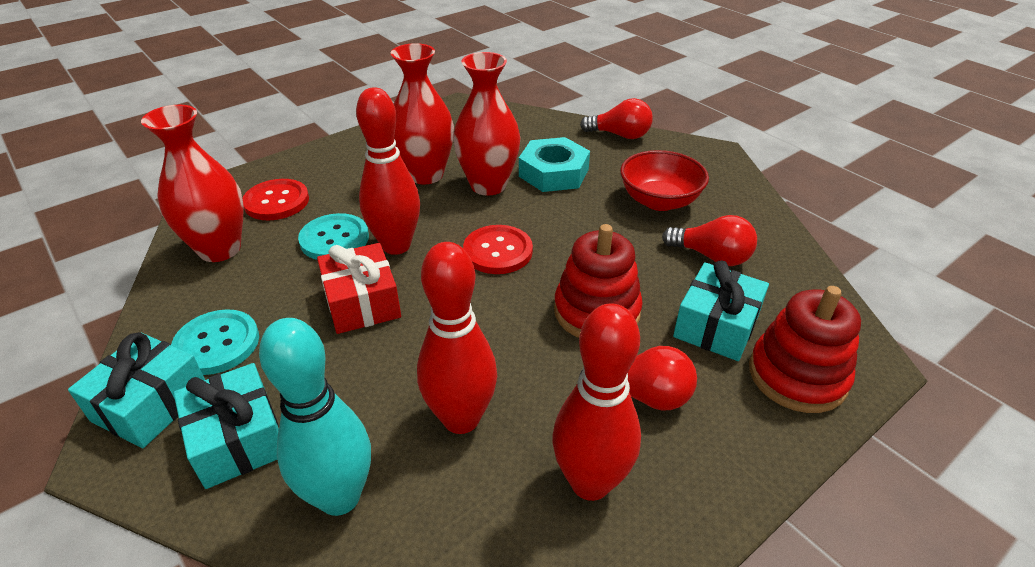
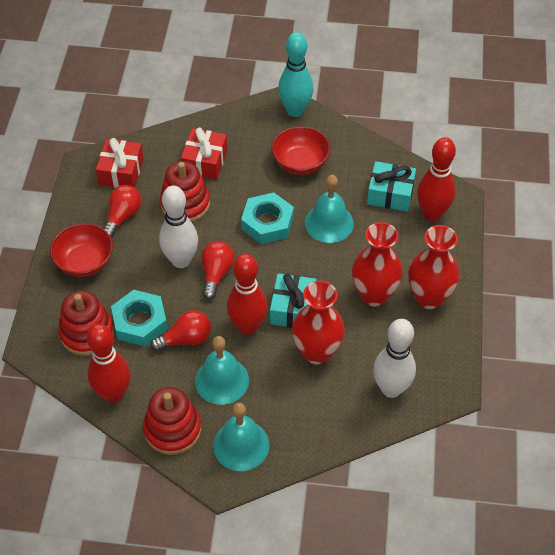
red bowl: [620,150,709,211] = 1 -> [50,223,113,277] [271,126,330,175] = 2
red button: [242,179,309,220] [463,225,533,274] = 2 -> none = 0
red gift: [317,243,401,334] = 1 -> [96,138,144,188] [181,127,228,180] = 2
red stacking toy: [554,224,643,338] [749,286,861,413] = 2 -> [58,291,114,356] [143,387,201,455] [160,161,210,222] = 3
turquoise bell: none = 0 -> [195,336,249,405] [213,403,269,471] [305,175,354,243] = 3
turquoise button: [171,309,259,375] [298,213,369,260] = 2 -> none = 0
turquoise gift: [68,332,205,448] [174,363,279,489] [673,260,769,361] = 3 -> [270,273,317,328] [367,161,416,212] = 2
turquoise nut: [519,137,590,192] = 1 -> [111,290,167,346] [241,193,294,244] = 2
white bowling pin: none = 0 -> [159,186,198,268] [373,319,416,398] = 2

